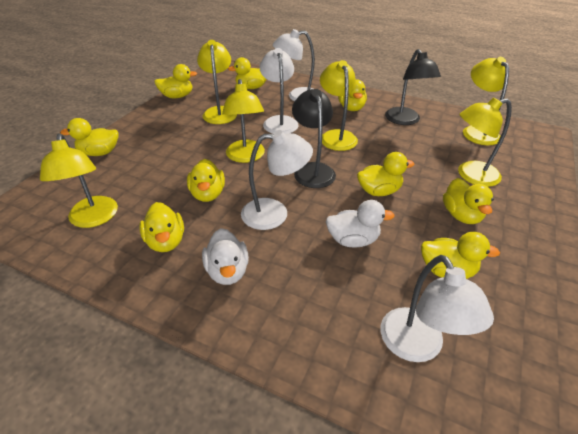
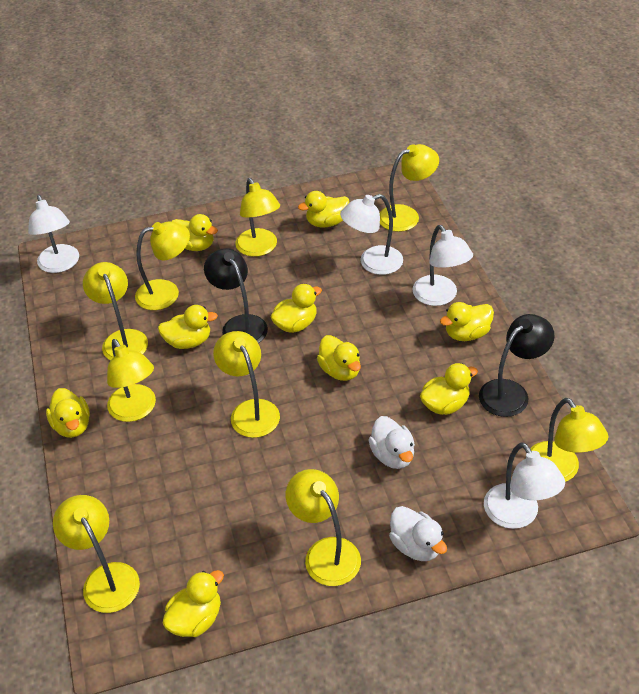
yellow lamp: [40,134,118,228] [197,40,237,124] [222,79,265,163] [320,60,358,151] [458,97,512,187] [463,57,509,145] = 6 -> [53,495,140,613] [83,262,148,360] [107,339,156,422] [135,221,190,310] [213,331,280,438] [235,178,280,257] [286,469,361,586] [380,144,439,232] [530,398,608,482] = 9

